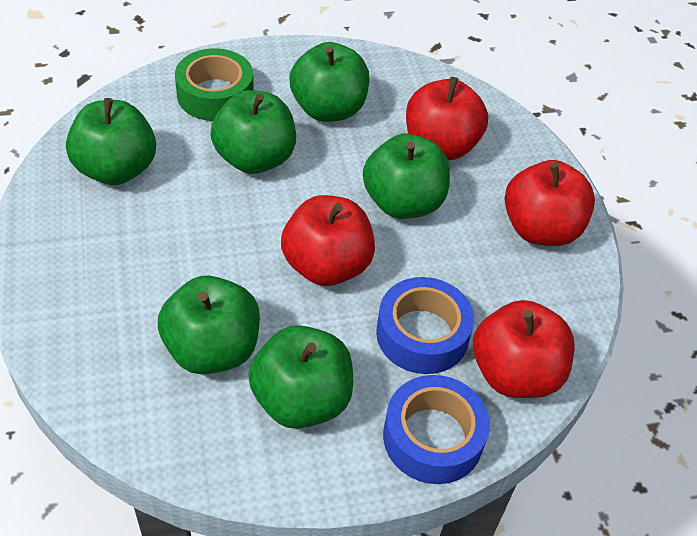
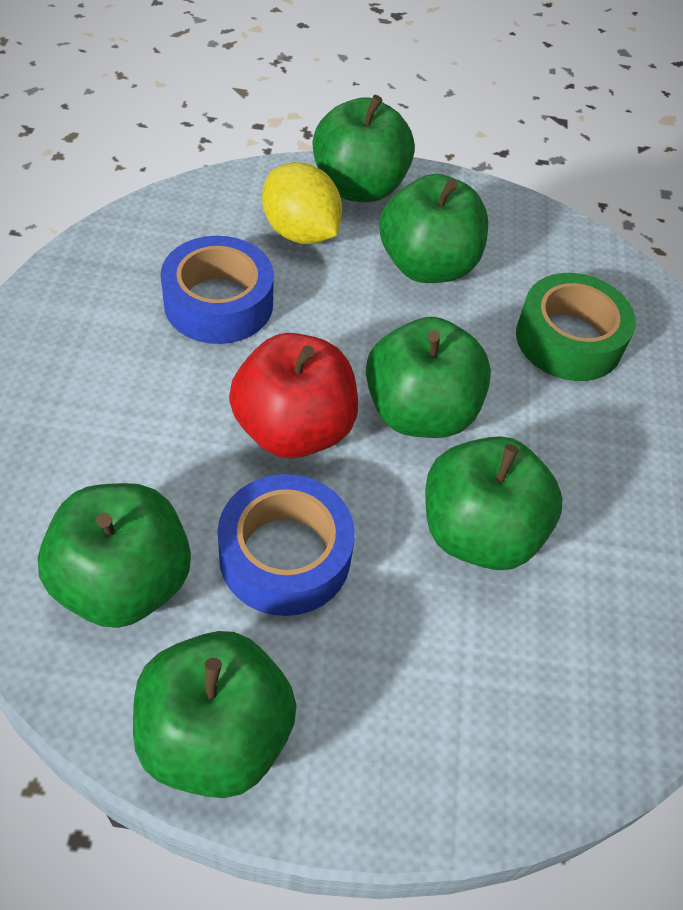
red apple: [281,195,375,286] [406,77,488,160] [473,300,575,398] [504,160,595,246] = 4 -> [229,333,358,458] = 1
yellow lemon: none = 0 -> [262,162,342,244] = 1

